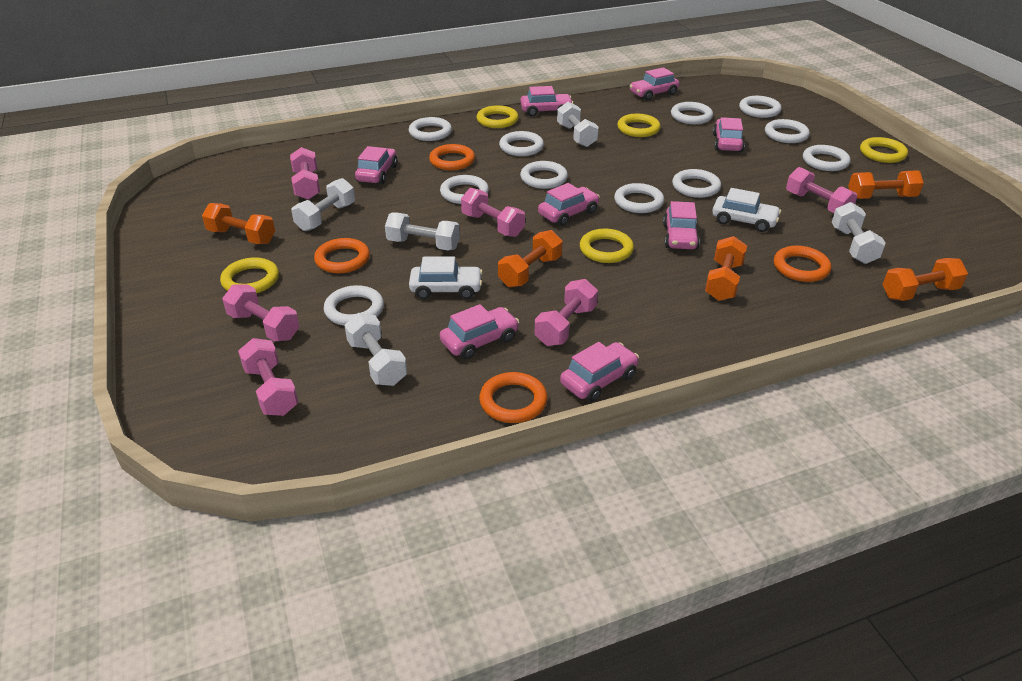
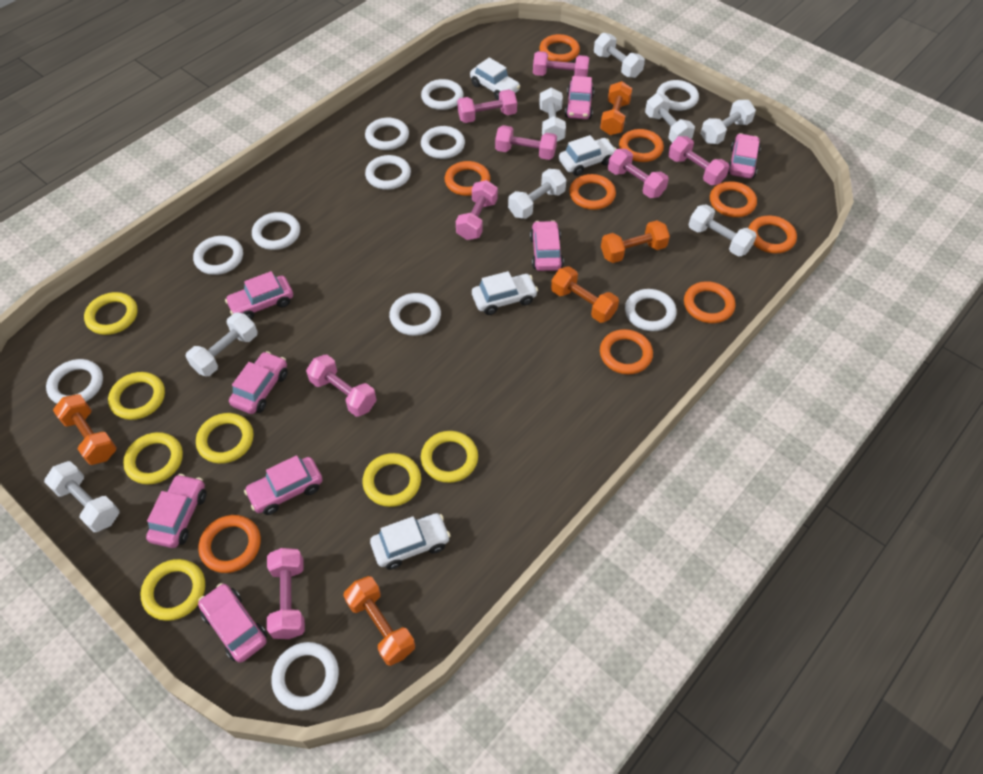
orange ring: [314,238,370,273] [429,144,475,170] [479,372,547,423] [774,246,831,282] = 4 -> [198,515,261,573] [445,161,491,196] [539,34,580,62] [569,174,616,210] [600,329,653,374] [619,129,664,162] [684,281,736,323] [710,181,757,217] [748,215,797,253] = 9
pink dumbbell: [222,285,300,341] [238,338,298,416] [290,147,320,200] [461,188,525,237] [535,279,598,346] [786,167,857,213] = 6 -> [267,548,305,639] [306,355,377,417] [456,180,498,240] [457,89,517,123] [495,125,557,160] [533,51,589,77] [608,149,669,198] [668,136,730,185] = 8
white car: [409,257,483,299] [712,188,781,232] = 2 -> [370,513,450,570] [470,58,520,100] [472,271,538,315] [559,135,616,176] = 4
white dumbbell: [291,178,355,231] [344,313,407,386] [385,213,460,250] [557,102,599,147] [832,202,886,264] = 5 -> [44,461,120,532] [185,312,258,376] [508,169,567,219] [539,88,566,141] [594,33,645,78] [645,93,695,143] [689,204,757,256] [701,100,756,144] = 8
yellow ring: [220,257,279,293] [476,105,518,128] [580,229,634,263] [617,114,661,137] [860,137,908,163] = 5 -> [84,292,138,335] [108,372,165,420] [123,432,183,485] [141,559,205,621] [196,413,254,464] [363,453,421,507] [421,431,478,483] = 7

